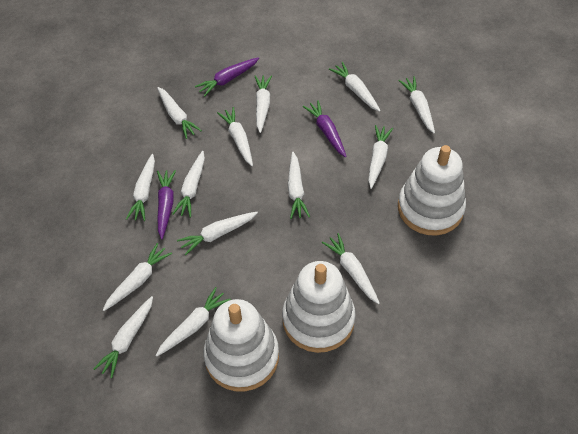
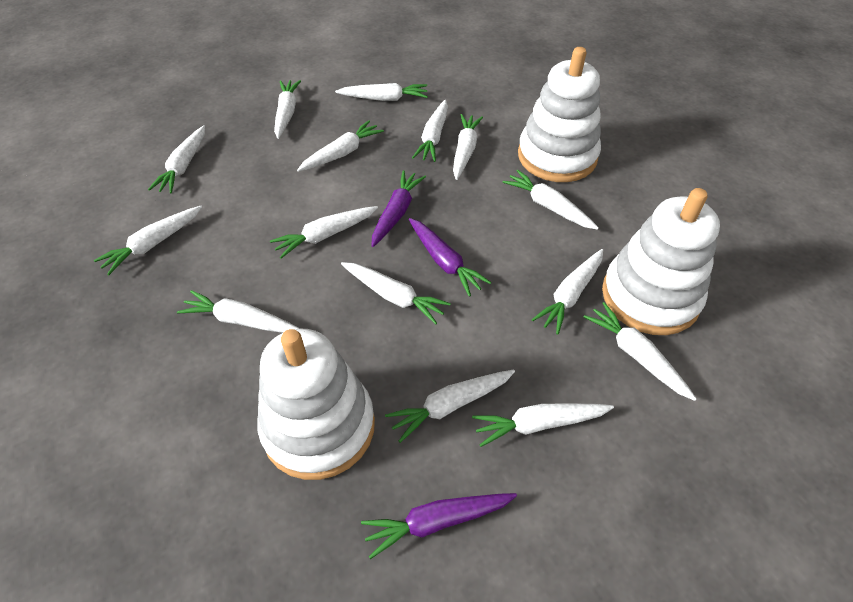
white carrot: [93,296,153,378] [103,243,172,311] [126,154,155,221] [156,287,231,356] [157,87,202,139] [172,151,205,218] [177,212,258,255] [217,107,253,166] [255,75,272,133] [288,152,310,219] [322,233,380,304] [329,62,381,112] [368,125,393,189] [398,76,435,133] = 14 -> [94,206,202,275] [148,125,205,194] [177,290,300,333] [270,206,378,259] [274,80,301,139] [297,120,384,172] [335,83,428,101] [341,262,451,324] [385,370,515,443] [412,100,448,162] [453,114,483,180] [472,404,614,447] [502,170,599,230] [532,249,603,335] [584,302,697,401] = 15

